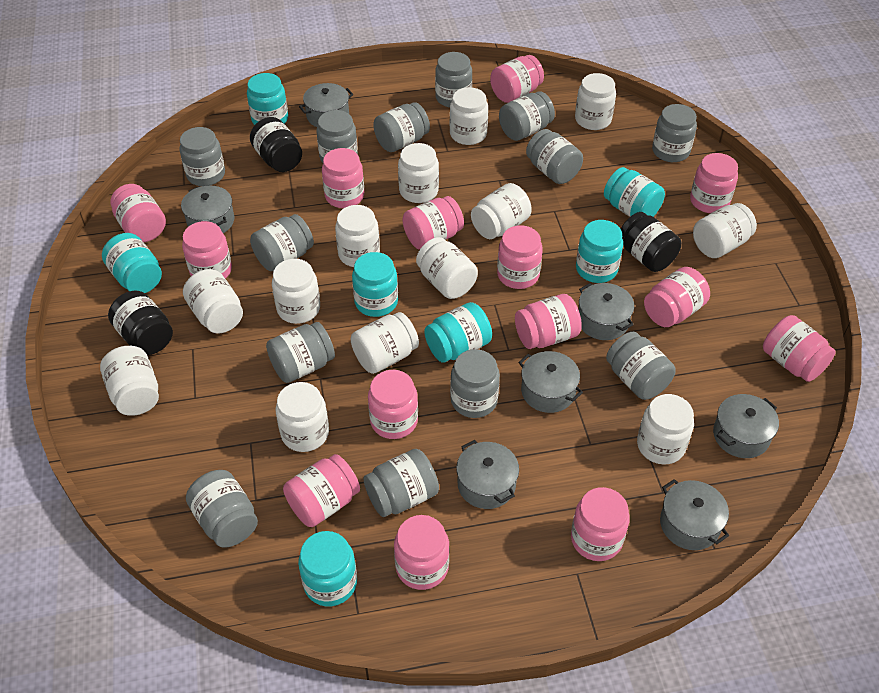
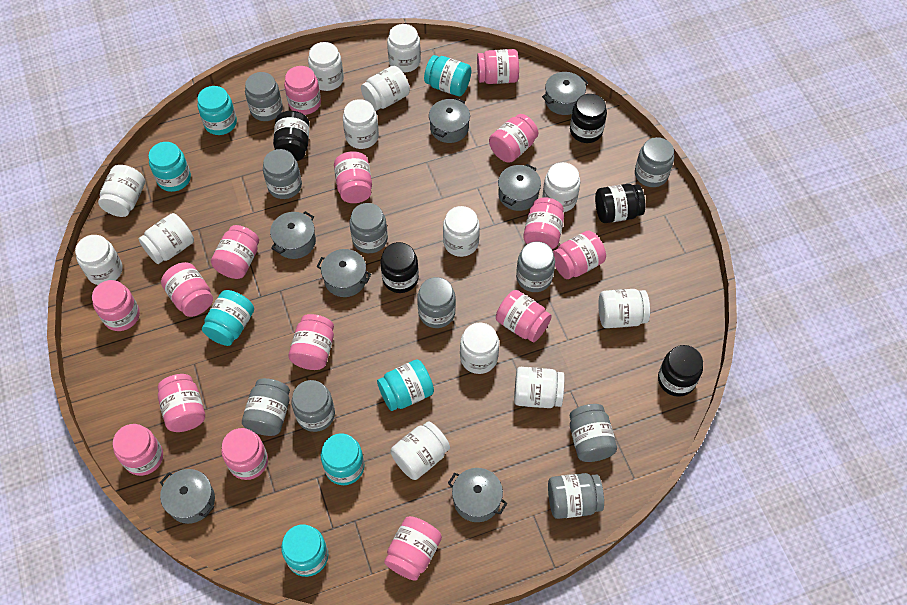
black jar: [108,291,173,355] [250,117,302,172] [621,212,681,272] = 3 -> [273,111,310,161] [380,242,419,293] [570,94,607,143] [595,184,645,223] [658,345,703,397] = 5
grey jar: [179,127,225,186] [186,470,258,548] [250,214,314,271] [266,322,335,383] [316,110,358,163] [363,449,439,517] [373,102,430,152] [435,52,472,108] [450,349,500,418] [499,92,555,141] [526,129,583,184] [606,331,676,400] [652,104,697,162] = 13 -> [242,378,290,436] [245,72,283,121] [263,149,302,199] [291,380,335,432] [350,203,388,253] [417,277,456,328] [516,241,555,292] [548,473,604,519] [570,404,617,462] [635,137,674,187] = 10
pink jar: [110,184,166,242] [182,221,232,279] [283,454,360,527] [322,148,364,208] [368,370,418,439] [394,515,449,590] [402,196,464,250] [490,55,544,103] [497,225,543,289] [515,294,582,349] [571,487,630,561] [644,267,710,327] [690,153,738,213] [763,315,836,382] = 14 -> [92,280,140,331] [113,424,163,476] [158,374,205,432] [161,262,213,317] [211,225,259,279] [221,428,268,480] [284,66,321,115] [288,314,334,370] [334,151,372,203] [384,516,442,581] [477,49,519,84] [489,114,538,163] [496,290,552,342] [523,198,564,249] [553,231,606,279] = 15

